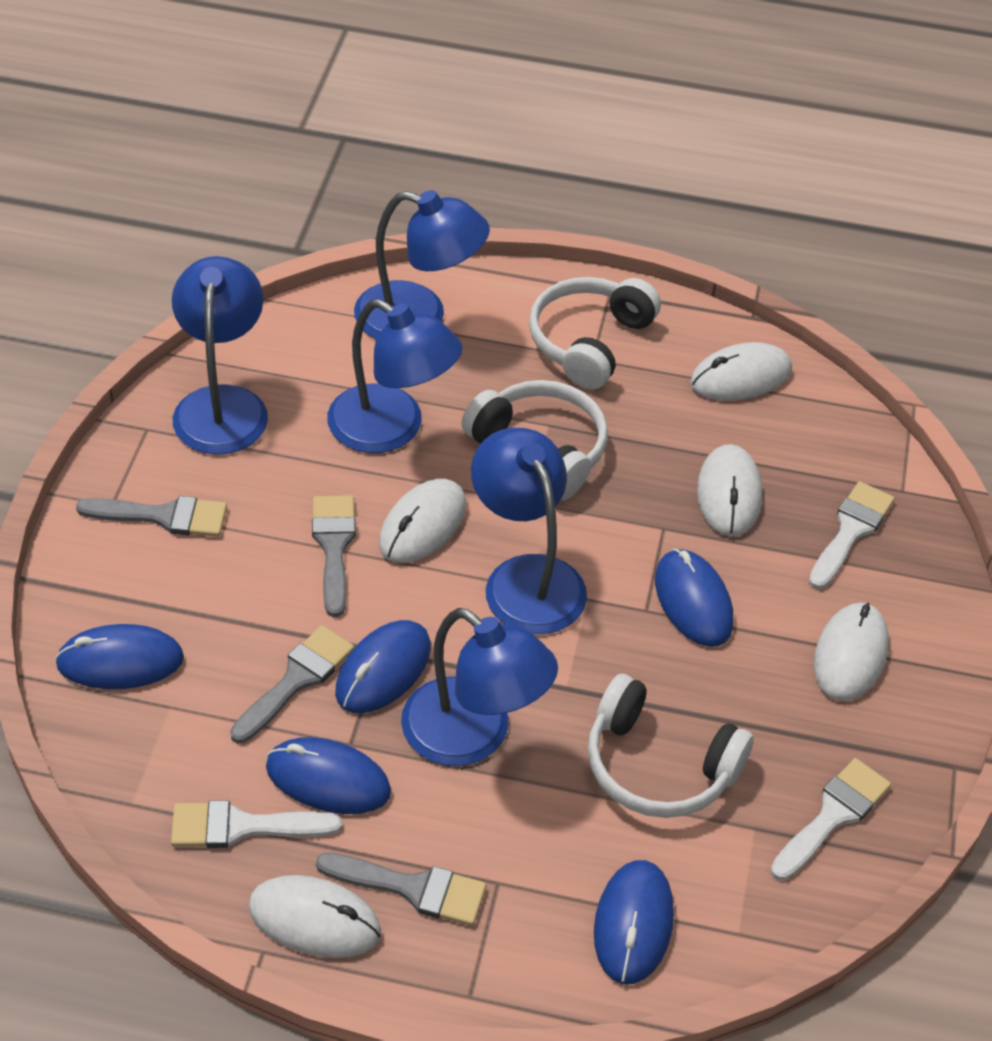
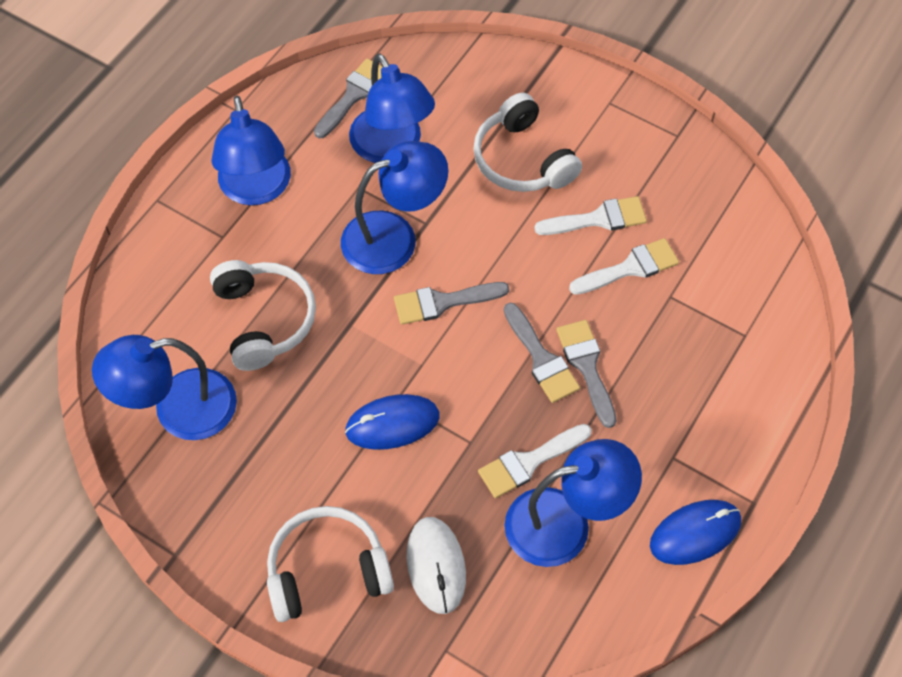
blue mouse: [55,624,184,689] [266,737,391,814] [335,620,431,713] [594,860,674,984] [655,549,733,647] = 5 -> [345,394,440,450] [650,500,741,565] = 2
white mouse: [248,875,381,958] [379,479,466,563] [690,342,792,401] [697,444,762,536] [814,602,889,701] = 5 -> [406,517,466,614] = 1

